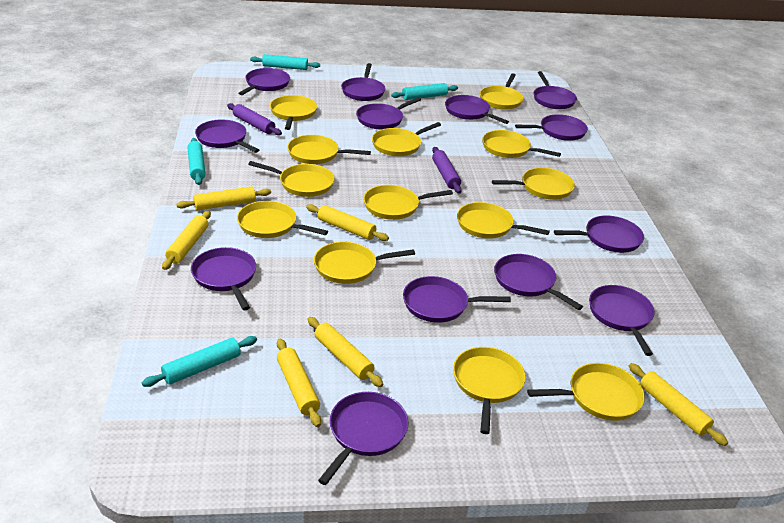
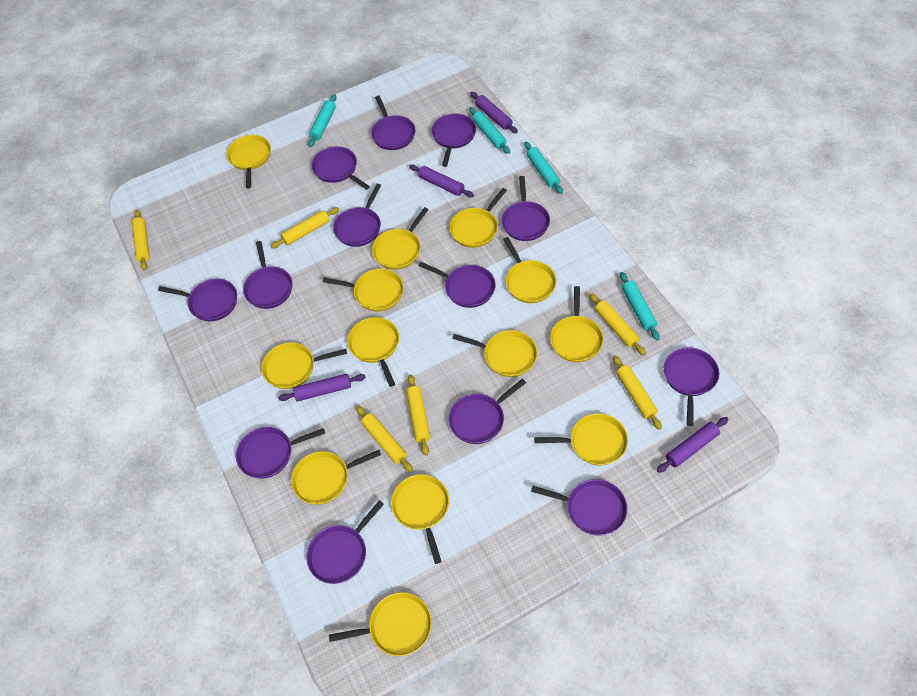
purple rolling pin: [227,103,282,135] [432,147,462,194] = 2 -> [278,374,366,401] [409,165,474,197] [470,92,518,134] [657,417,729,473] = 4

